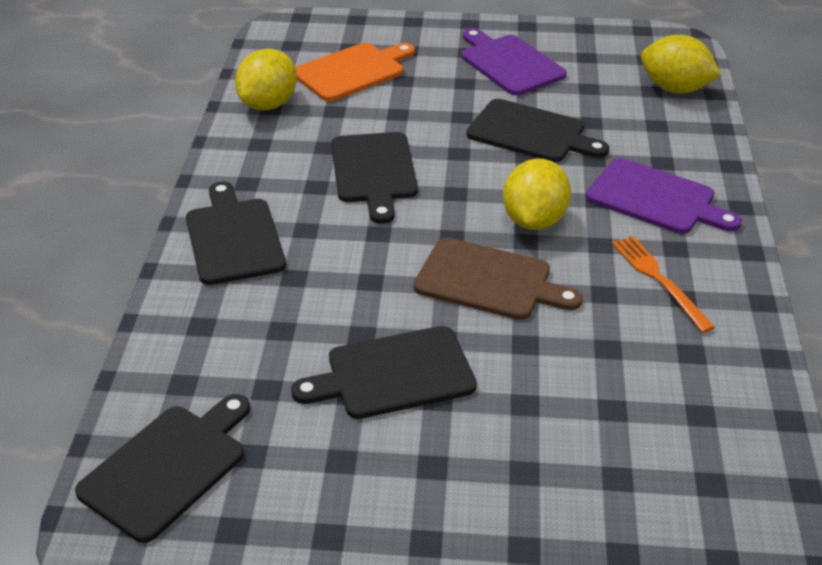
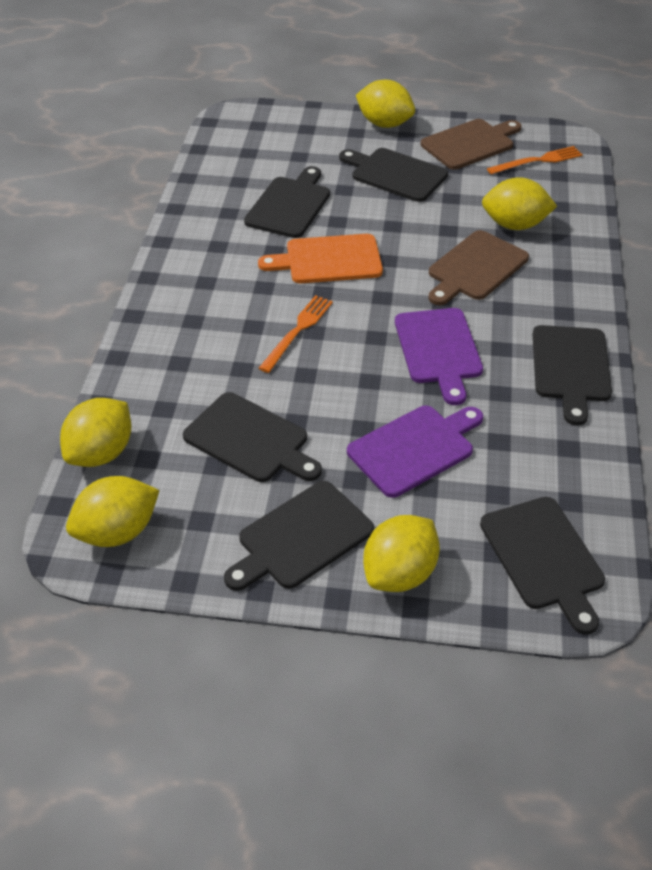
black cutting board: [75,394,250,543] [186,181,286,285] [291,326,477,419] [331,132,418,224] [466,99,609,162] = 5 -> [183,392,322,482] [224,481,374,591] [244,166,330,238] [339,148,448,202] [480,497,605,635] [533,325,612,426] = 6
brown cutting board: [414,238,583,320] = 1 -> [421,119,521,170] [428,230,529,305] = 2
orange fork: [612,236,715,333] = 1 -> [259,295,333,373] [487,146,583,174] = 2
yellow lemon: [235,49,297,110] [503,158,571,230] [641,35,721,93] = 3 -> [60,398,131,467] [66,476,159,547] [356,80,415,128] [363,515,440,592] [482,177,557,230] = 5

